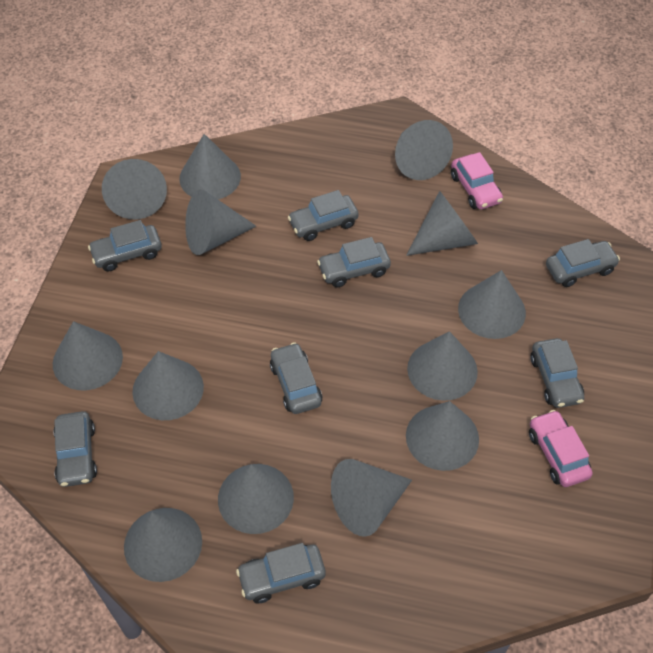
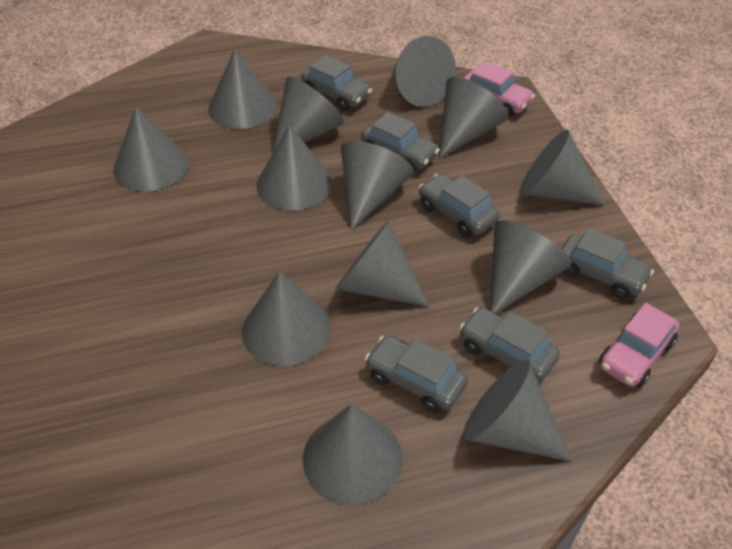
grey car: [53,411,97,487] [88,220,161,271] [236,543,326,603] [270,342,322,414] [288,190,359,241] [317,237,391,287] [530,338,584,408] [546,239,620,287] = 8 -> [301,55,372,111] [361,112,439,172] [365,335,468,413] [419,174,500,237] [460,307,560,382] [561,228,654,299] = 6

